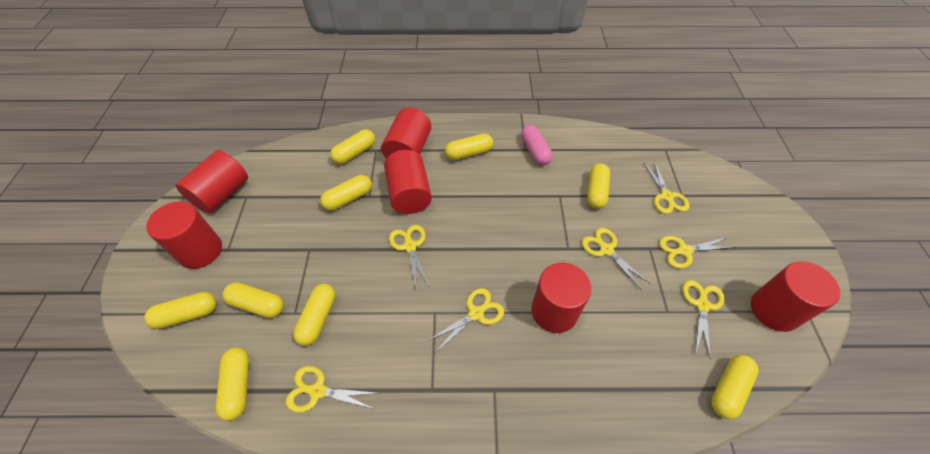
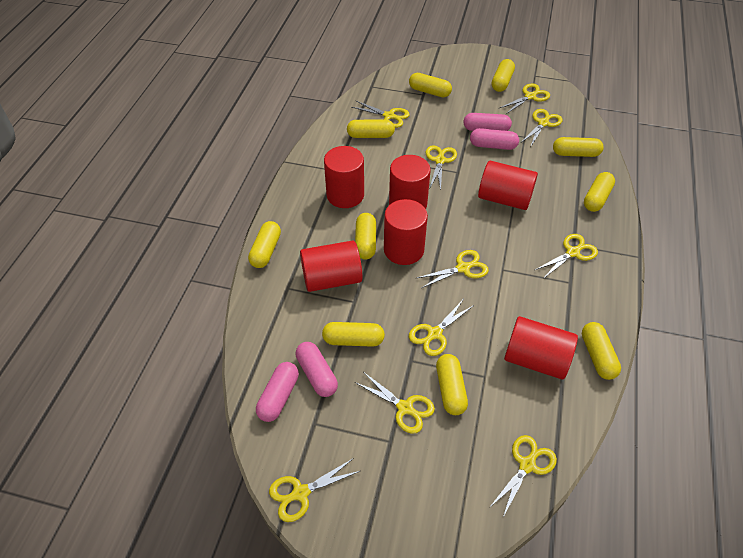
pink capsule: [521,125,553,165] = 1 -> [256,362,299,422] [296,342,338,397] [464,113,512,131] [470,128,519,150] = 4
yellow capsule: [144,292,217,329] [215,347,249,421] [222,282,284,318] [293,284,336,346] [320,175,372,211] [330,129,375,164] [445,134,493,160] [587,163,610,209] [711,355,759,419] = 9 -> [248,221,281,268] [322,322,385,347] [347,120,395,138] [355,213,376,260] [409,73,452,97] [436,354,468,415] [492,59,515,92] [553,137,604,157] [582,322,621,380] [584,172,615,212] = 10
yellow scissors: [286,366,376,413] [389,225,429,291] [427,288,504,353] [582,228,651,289] [643,160,690,214] [659,236,734,269] [682,280,725,359] = 7 -> [269,458,360,522] [352,101,410,128] [354,373,435,434] [409,300,474,356] [417,250,489,288] [426,145,457,190] [489,435,557,517] [500,83,550,114] [522,109,563,146] [535,234,598,279] = 10

